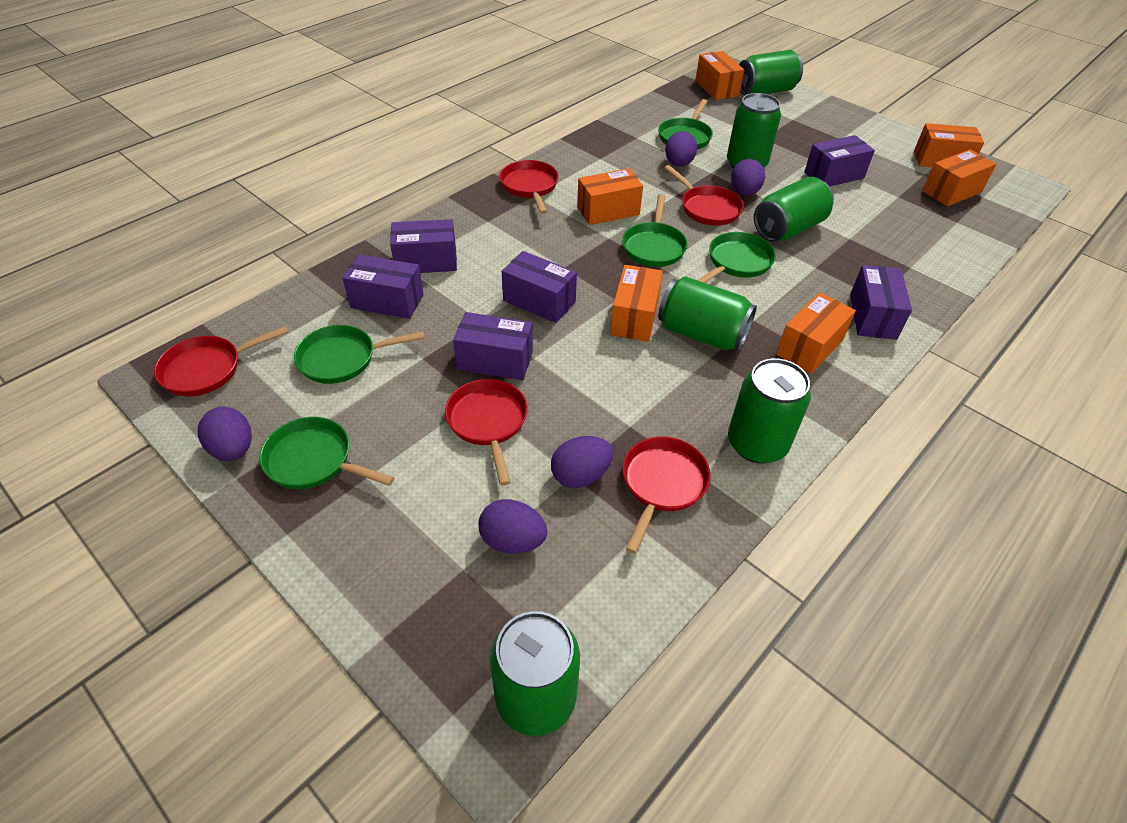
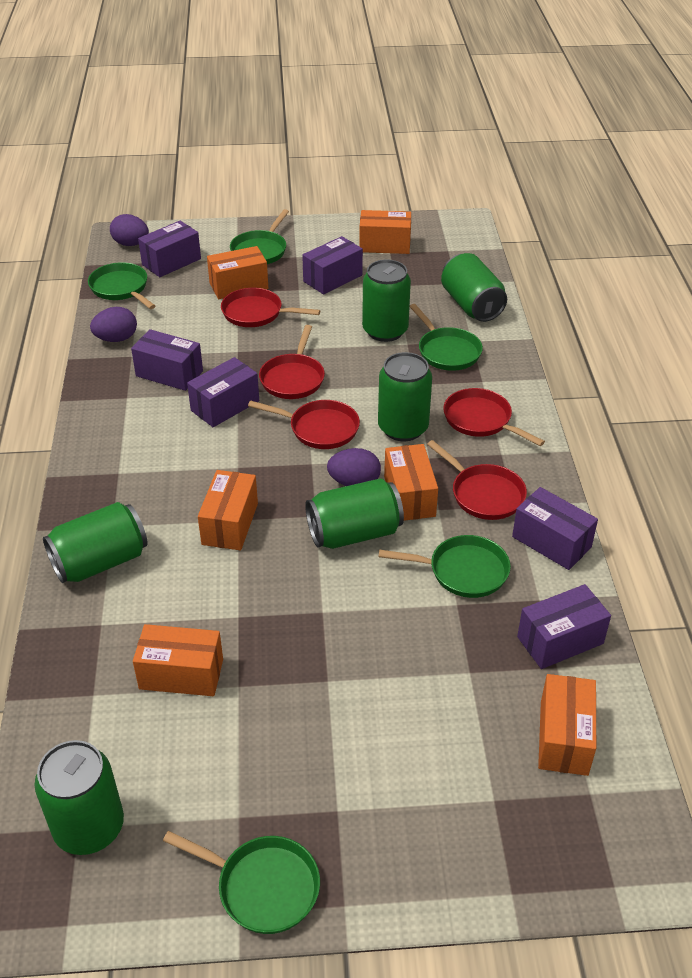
purple egg: [198,407,252,461] [479,499,547,553] [551,436,613,488] [665,131,697,167] [731,159,765,196] = 5 -> [90,307,137,342] [110,214,149,246] [327,448,381,486] = 3

